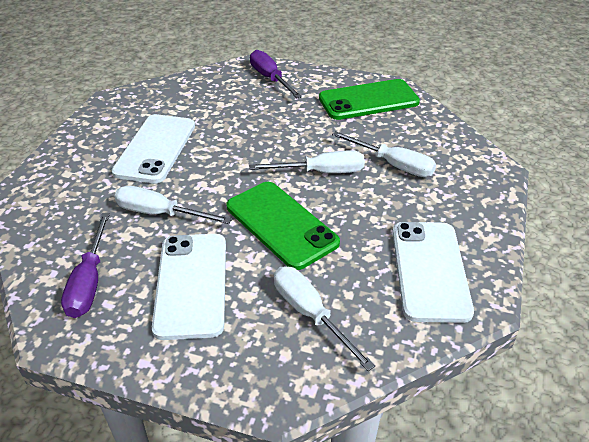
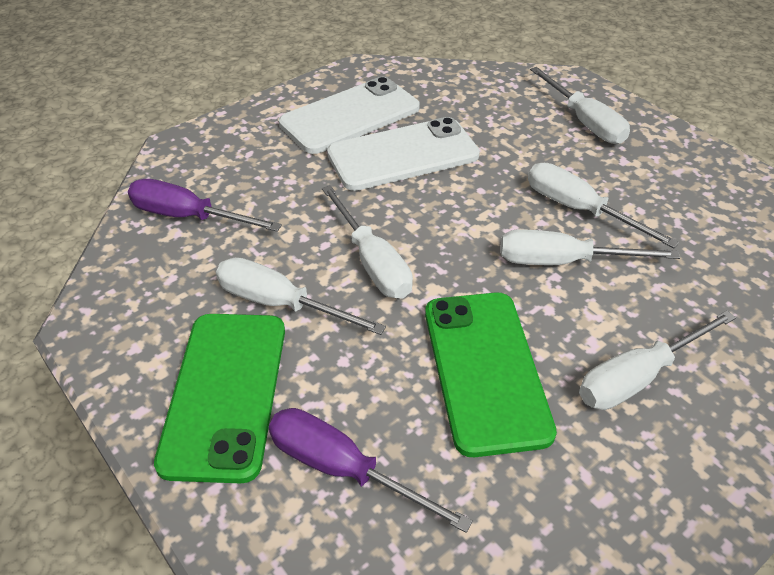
white phone: [112,114,195,183] [152,234,226,340] [392,222,474,323] = 3 -> [279,77,420,154] [327,117,480,191] = 2
white screwdriver: [115,186,232,224] [249,150,365,173] [274,266,375,371] [332,131,436,177] = 4 -> [216,257,386,335] [322,185,413,299] [501,229,680,265] [528,163,679,248] [530,67,630,144] [579,310,736,410] = 6

